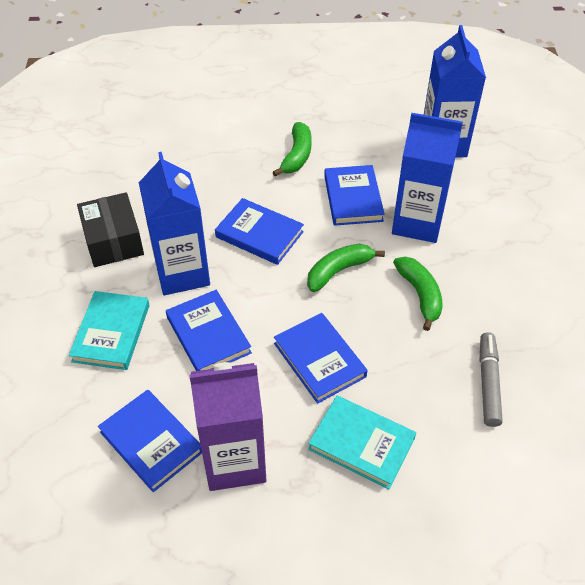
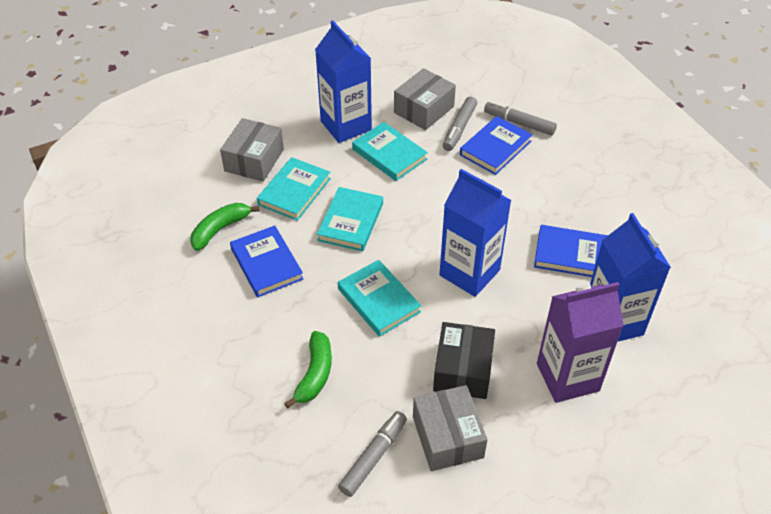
blue book: [98,390,202,492] [166,290,252,371] [215,198,304,265] [274,313,368,404] [324,165,385,226] = 5 -> [230,226,303,297] [460,116,533,175] [534,225,608,277] = 3
green banana: [273,122,312,177] [307,244,385,292] [393,257,442,331] = 3 -> [190,203,259,251] [284,331,332,408] = 2
grey box: none = 0 -> [220,118,284,182] [394,68,456,130] [413,385,488,471] = 3
grey marker: [480,332,503,427] = 1 -> [338,411,407,497] [443,97,477,151] [484,101,557,135] = 3
turquoise book: [69,291,150,370] [308,396,416,489] = 2 -> [257,157,331,221] [317,187,383,251] [338,260,421,337] [352,122,428,181] = 4

